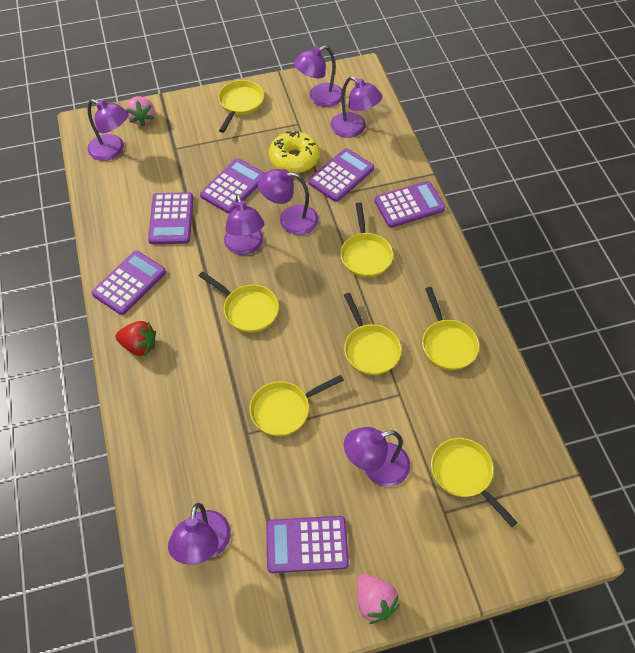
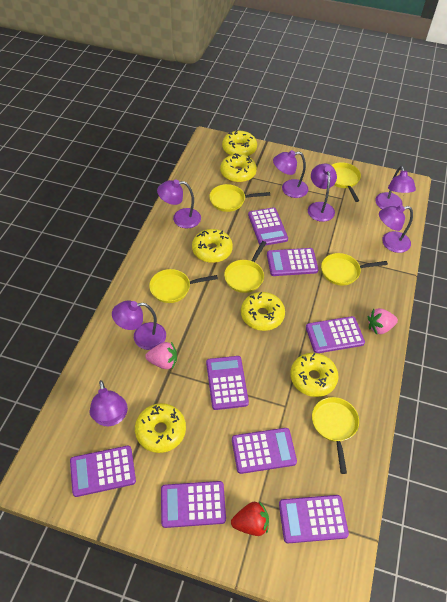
purple calculator: [92,251,166,315] [148,192,193,244] [200,158,265,214] [266,516,349,573] [308,148,374,202] [374,181,445,228] = 6 -> [70,446,136,497] [161,481,226,528] [206,356,249,410] [232,428,297,474] [248,207,288,246] [267,248,319,276] [279,495,349,543] [306,316,365,353] = 8
yellow donut: [269,131,320,173] = 1 -> [135,403,186,453] [192,229,233,263] [220,153,257,183] [222,130,257,156] [241,292,285,331] [290,353,339,397] = 6
yellow pan: [199,271,279,333] [218,80,264,133] [249,375,344,436] [340,203,393,278] [344,293,401,375] [422,287,479,370] [431,438,518,527] = 7 -> [149,269,218,303] [209,184,270,212] [224,241,266,293] [312,397,359,474] [321,253,388,285] [331,162,361,202] = 6

